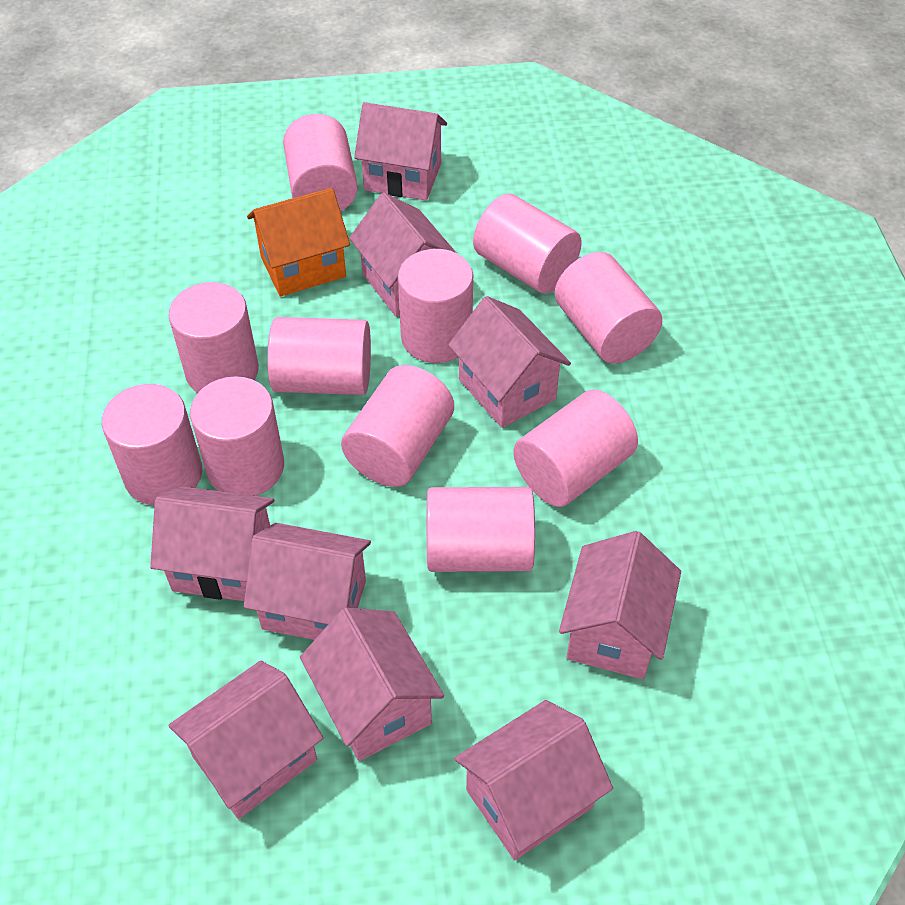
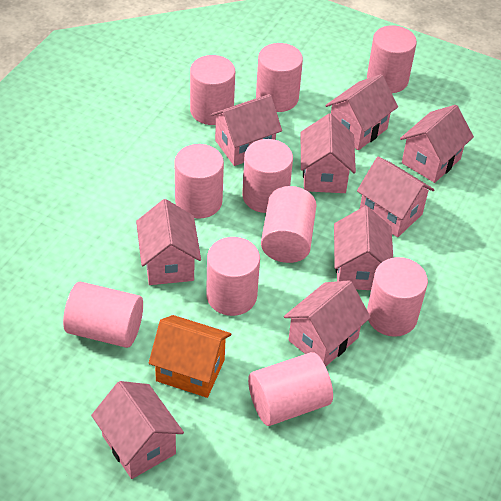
pink cylinder: [102,384,202,505] [169,282,259,393] [190,376,284,496] [267,317,371,395] [283,114,358,212] [341,365,454,487] [398,249,473,363] [427,487,535,572] [473,193,582,294] [513,390,638,507] [554,252,662,364] = 11 -> [63,282,143,348] [174,144,224,219] [190,55,235,125] [206,237,260,316] [242,139,293,213] [248,352,333,426] [256,43,303,112] [261,186,317,263] [367,25,417,93] [367,257,428,337] = 10

